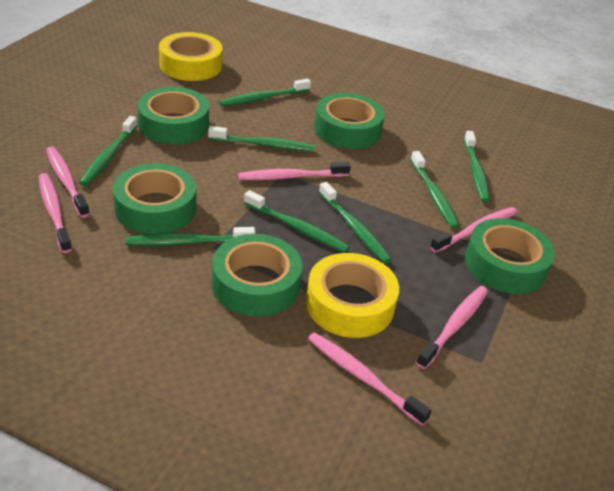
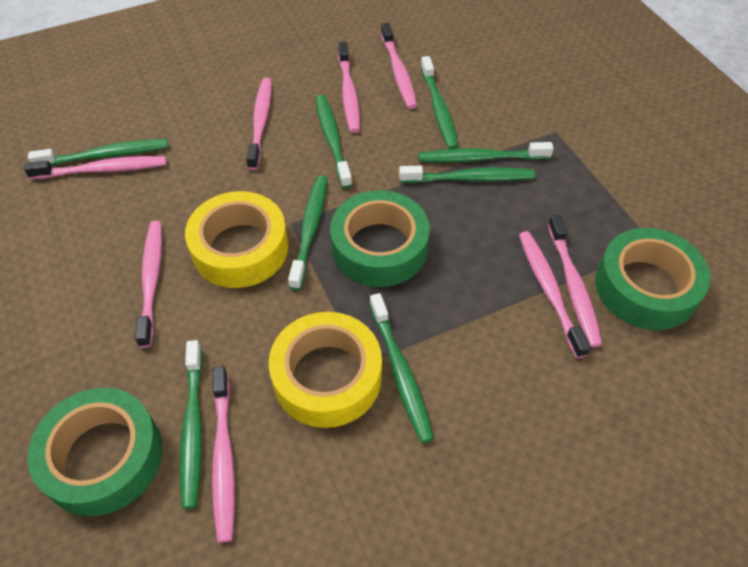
green tape: [113,163,196,234] [137,87,209,144] [212,234,302,317] [314,93,385,149] [465,218,555,294] = 5 -> [27,388,163,516] [330,190,430,287] [595,228,710,330] = 3
pink toothbrush: [38,173,72,253] [46,147,90,218] [238,162,351,180] [308,332,431,426] [416,286,488,369] [430,207,517,253] = 6 -> [24,156,167,179] [135,221,162,348] [212,366,235,543] [246,78,272,170] [338,42,360,133] [381,23,417,109] [519,231,591,358] [548,214,602,347] = 8

